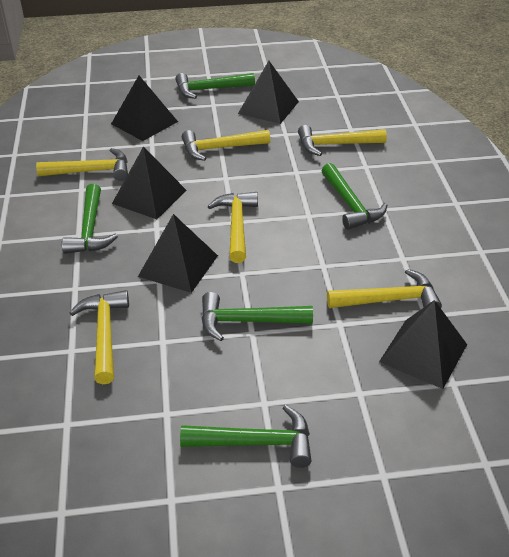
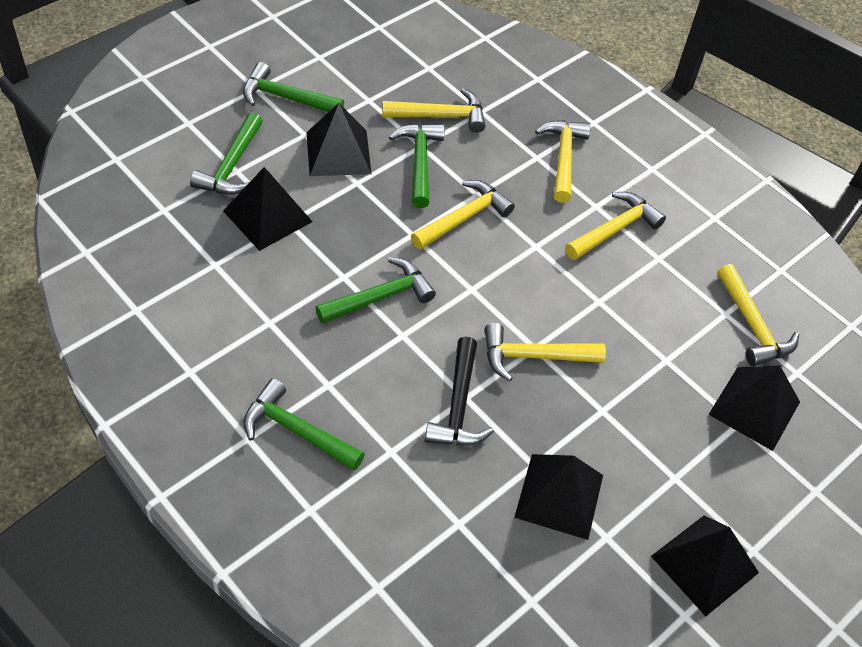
black hammer: none = 0 -> [425,336,494,445] = 1

